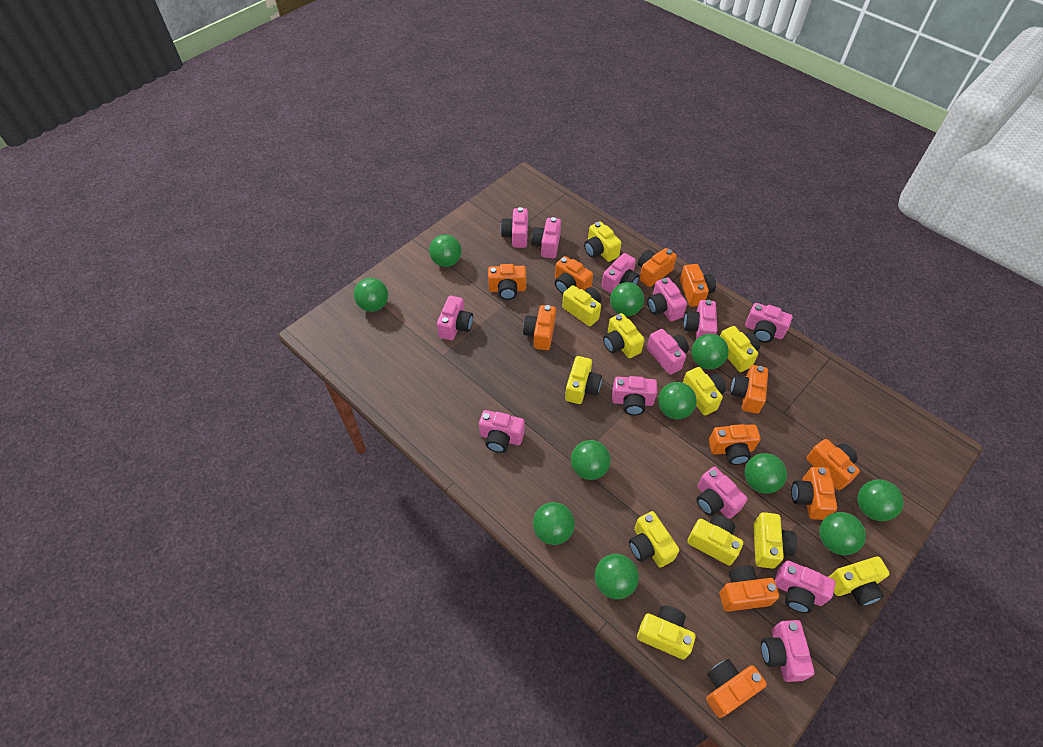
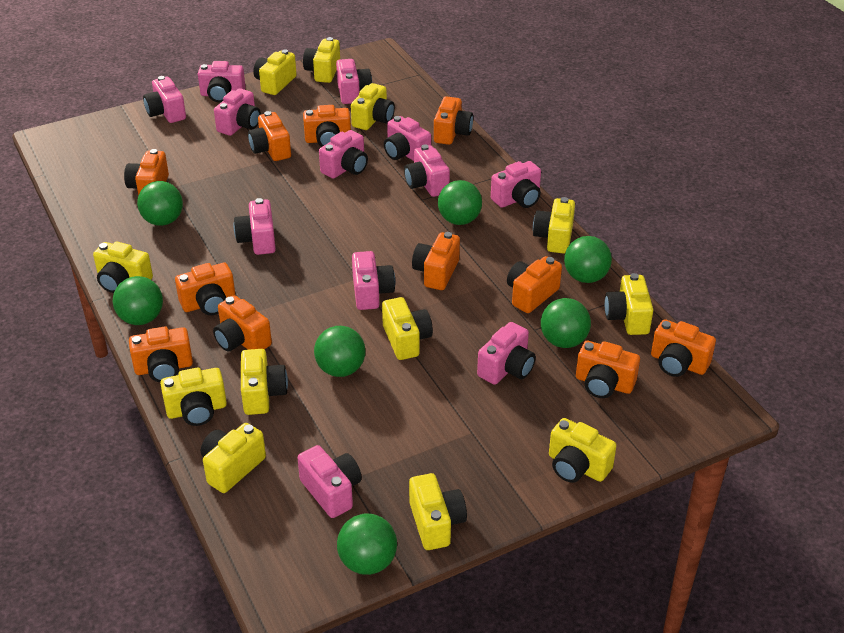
green ball: [354,278,388,312] [429,234,462,267] [533,502,575,545] [571,440,611,480] [595,554,639,599] [610,282,644,316] [658,382,697,419] [692,334,729,369] [744,453,787,494] [819,512,866,555] [857,479,904,521] = 11 -> [113,276,163,325] [137,181,183,226] [314,326,365,377] [337,514,397,575] [438,180,482,225] [541,298,591,348] [564,236,612,283] = 7
pink camera: [437,296,473,340] [479,410,525,453] [501,207,528,248] [531,217,561,258] [601,253,640,293] [612,376,657,415] [647,277,687,321] [647,329,689,375] [684,300,717,340] [697,467,747,519] [745,303,792,343] [761,620,815,682] [775,561,835,613] = 13 -> [143,76,186,123] [198,61,246,103] [214,88,261,136] [234,198,276,255] [298,445,362,518] [319,130,368,179] [336,59,372,104] [352,251,395,310] [384,116,431,161] [404,145,450,197] [477,322,536,385] [491,161,541,208] = 12
yellow camera: [562,285,601,326] [565,356,602,404] [584,222,621,262] [603,313,645,358] [629,511,679,567] [637,606,696,659] [683,367,726,415] [687,515,743,565] [720,326,760,372] [753,512,797,569] [829,556,890,606] = 11 -> [93,242,153,293] [160,367,227,426] [201,423,266,493] [241,349,288,415] [253,49,297,95] [303,37,340,83] [351,83,395,130] [382,297,433,360] [409,473,467,550] [533,197,575,254] [549,418,617,483] [605,273,653,335] = 12

